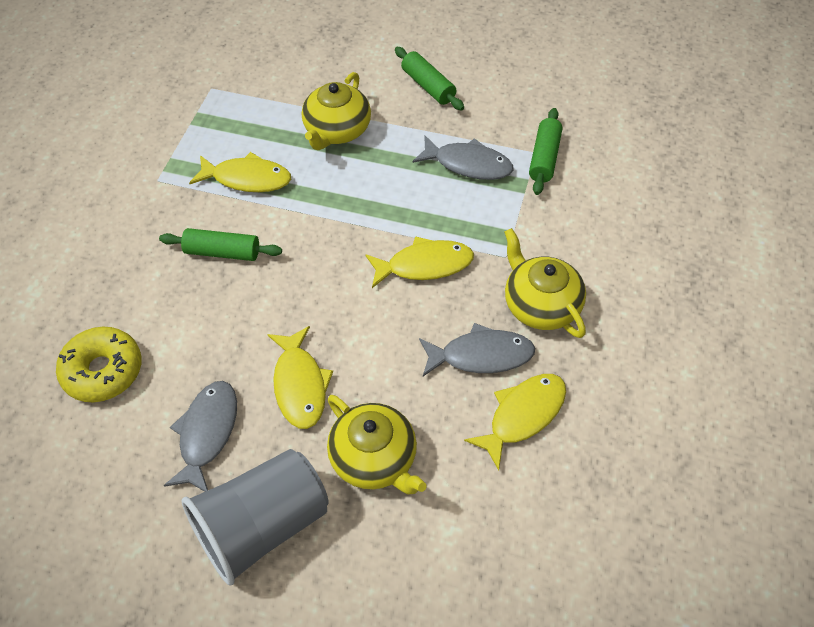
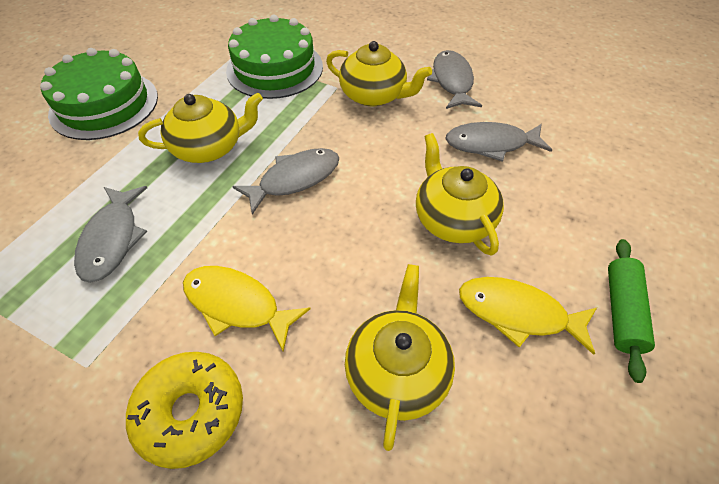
green cake: none = 0 -> [40,48,158,140] [226,15,323,99] = 2
green rolling pin: [159,228,282,261] [395,47,464,111] [529,108,562,195] = 3 -> [608,239,655,383] = 1
grey cup: [182,449,328,586] = 1 -> none = 0
grey fish: [163,381,237,492] [413,135,513,180] [419,323,535,376] = 3 -> [74,186,147,283] [232,148,339,215] [427,50,482,109] [445,122,552,162] = 4
yellow fish: [189,152,291,192] [267,326,333,429] [365,236,474,288] [464,374,566,470] = 4 -> [183,266,310,352] [459,277,597,355] = 2
yellow teapot: [302,72,371,150] [327,395,427,494] [504,228,586,338] = 3 -> [138,93,263,163] [326,41,432,107] [345,264,455,451] [416,133,504,256] = 4

